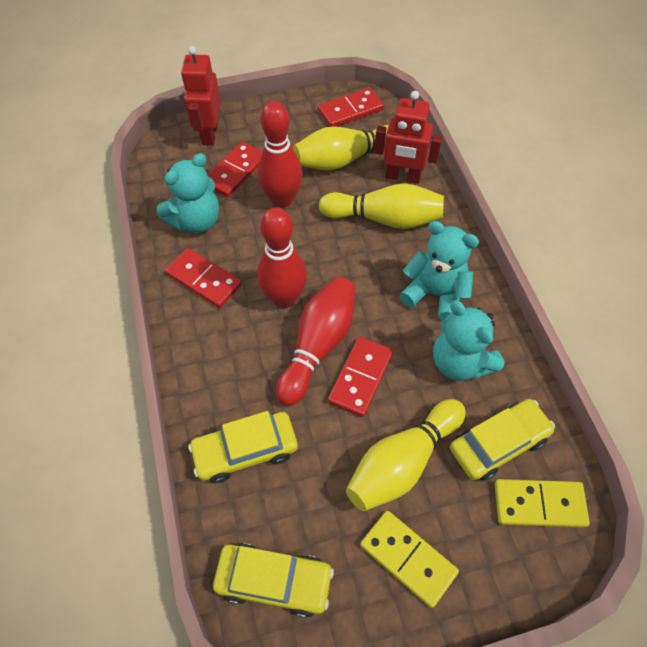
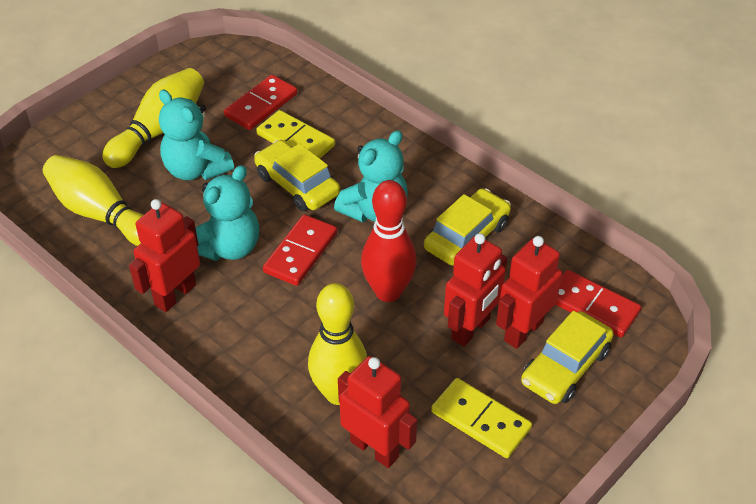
red bowling pin: [257,208,307,308] [258,101,303,208] [276,276,356,406] = 3 -> [361,180,417,302] = 1
red domino: [165,248,242,308] [207,142,262,197] [318,87,384,127] [328,337,393,417] = 4 -> [224,75,297,130] [263,214,337,286] [555,270,641,337] = 3
red robot: [181,46,221,146] [374,91,442,184] = 2 -> [129,199,200,312] [338,356,417,468] [444,233,507,346] [496,236,562,349] = 4

